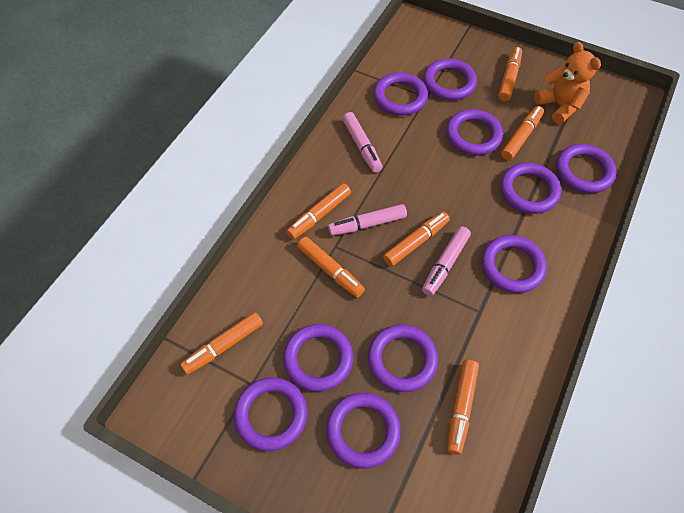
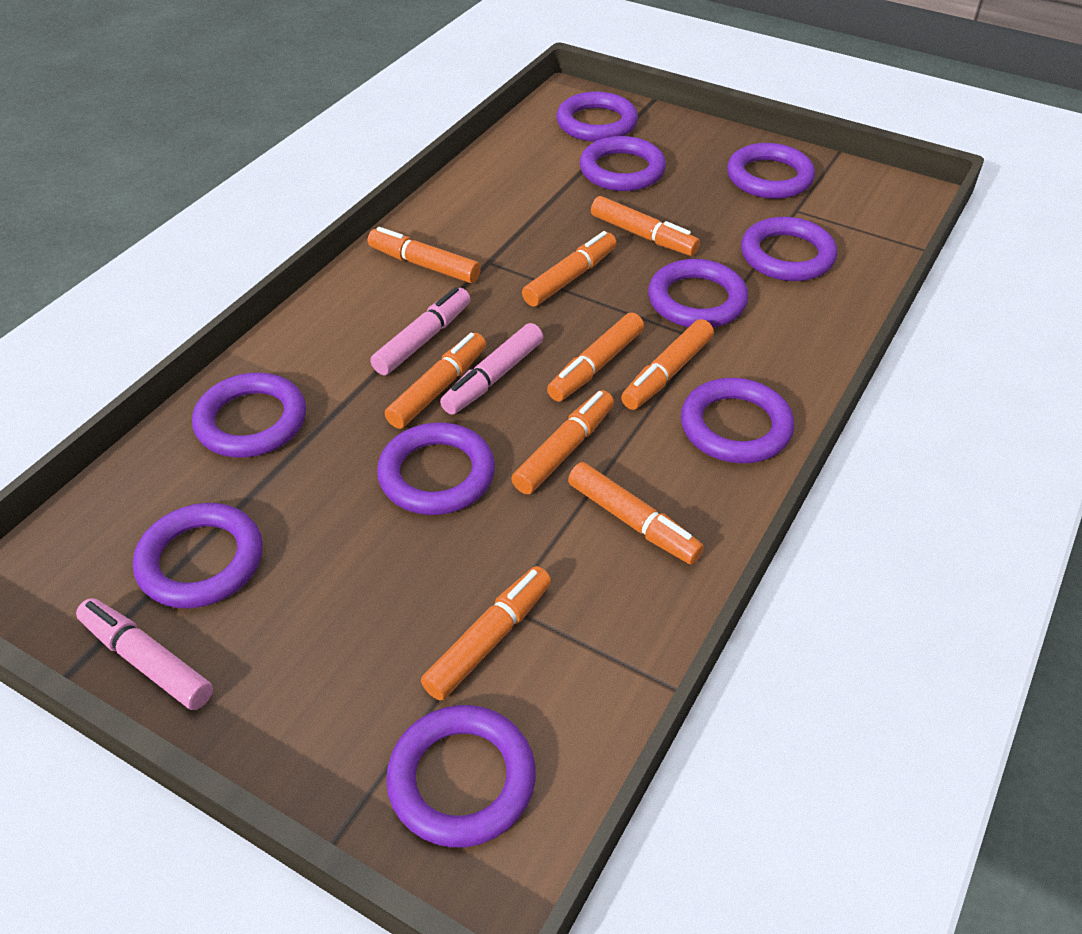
orange marker: [180,312,263,375] [287,183,351,239] [297,237,365,298] [383,211,450,266] [447,360,479,455] [498,47,522,101] [501,106,544,160] = 7 -> [368,227,481,283] [385,333,486,429] [421,566,551,701] [511,390,614,494] [522,231,617,307] [547,313,644,402] [568,462,704,565] [591,196,700,256] [621,319,714,410] = 9
orange teddy bear: [534,42,601,124] = 1 -> none = 0

